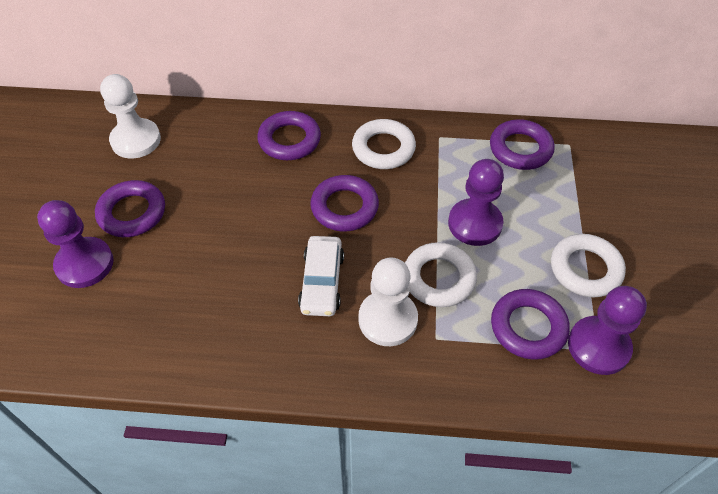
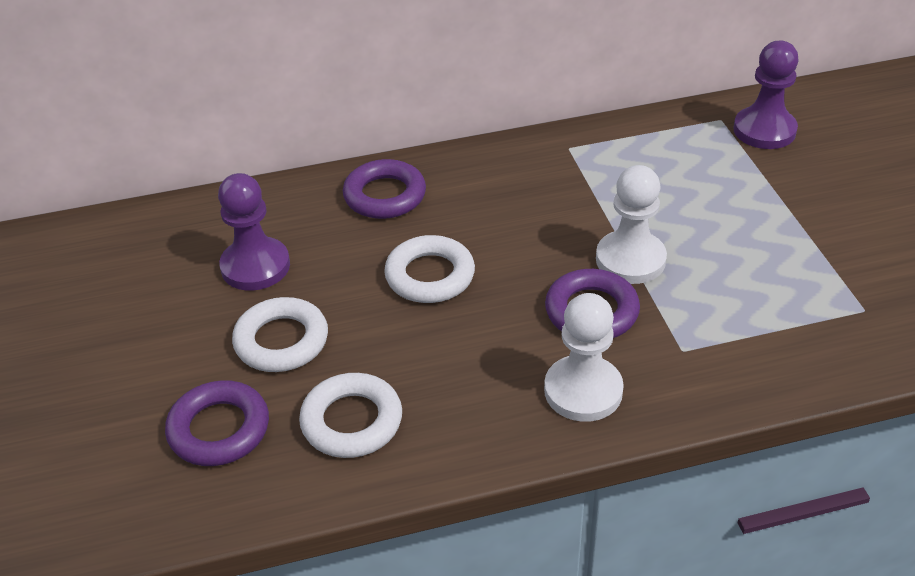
purple pawn: [37,200,114,288] [448,159,504,246] [568,286,647,375] = 3 -> [218,173,290,291] [733,41,799,149] = 2
purple ring: [95,180,165,237] [257,111,321,160] [310,175,379,231] [490,119,555,170] [491,289,570,360] = 5 -> [165,380,269,466] [343,159,426,219] [545,269,640,338] = 3
white car: [298,236,344,316] = 1 -> none = 0

